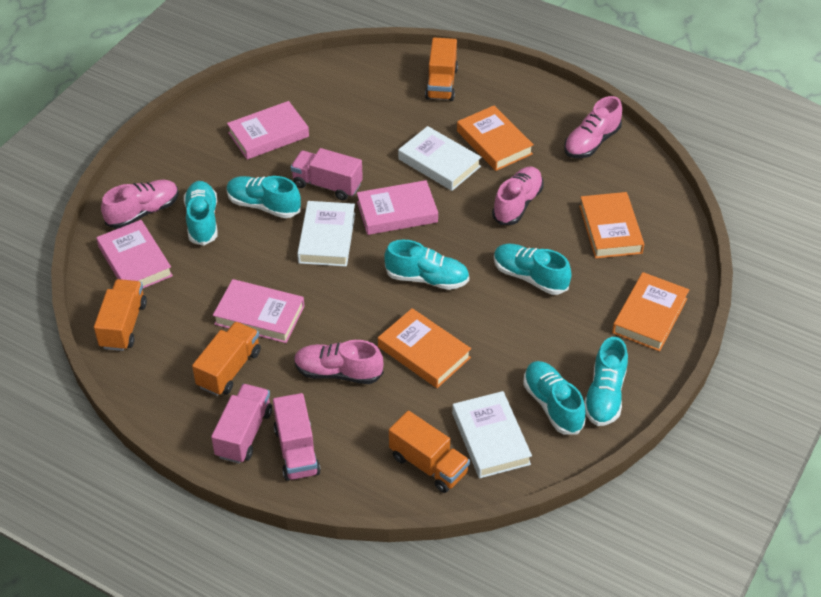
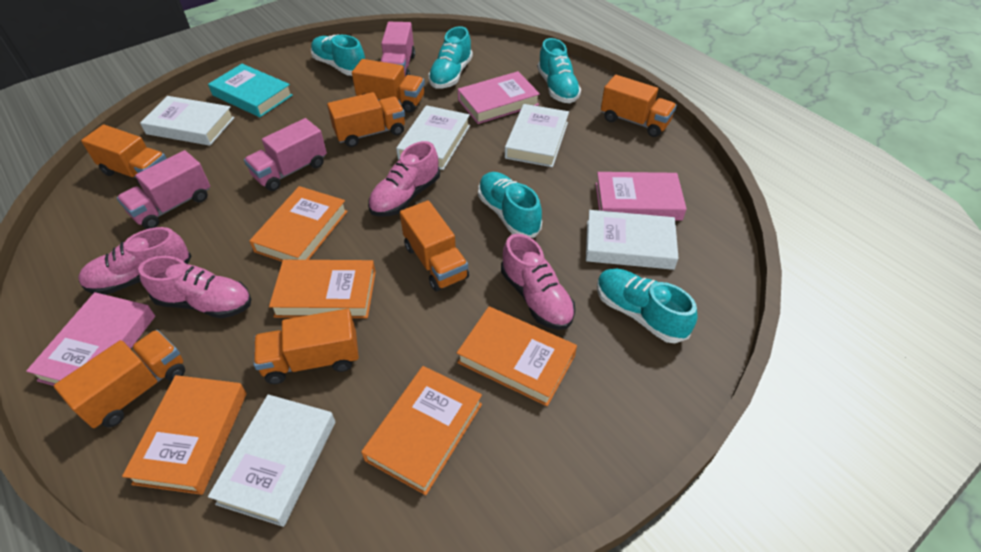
orange book: [378,308,471,388] [457,106,534,171] [579,192,644,259] [612,272,689,351] = 4 -> [122,375,247,495] [249,186,348,262] [269,260,376,318] [361,366,482,495] [457,306,577,406] = 5
orange truck: [94,279,147,351] [192,322,261,396] [389,411,470,493] [425,37,458,101] = 4 -> [54,330,185,428] [81,125,167,186] [254,309,359,384] [327,92,405,147] [352,59,425,113] [400,200,469,291] [601,75,677,137] = 7
pink book: [96,220,173,288] [213,279,305,343] [227,101,309,159] [357,180,438,235] = 4 -> [26,292,155,386] [458,71,540,124] [595,172,687,221] = 3
turquoise book: none = 0 -> [208,64,293,117] = 1
turquoise shoe: [184,181,217,246] [226,176,301,218] [384,240,469,290] [494,244,572,295] [523,361,586,435] [584,337,628,426] = 6 -> [311,35,365,76] [428,26,473,89] [478,172,542,238] [537,38,581,103] [597,269,698,343] = 5
white book: [297,201,355,267] [398,126,481,191] [452,391,532,478] = 3 -> [140,96,235,146] [208,394,336,527] [396,105,470,170] [505,104,569,167] [586,210,679,270] = 5

